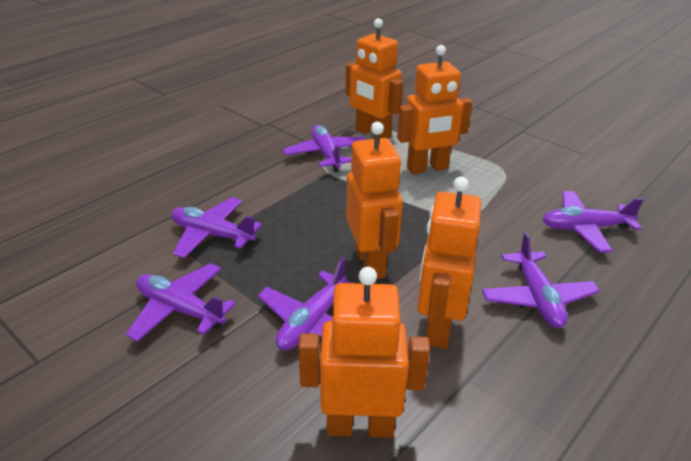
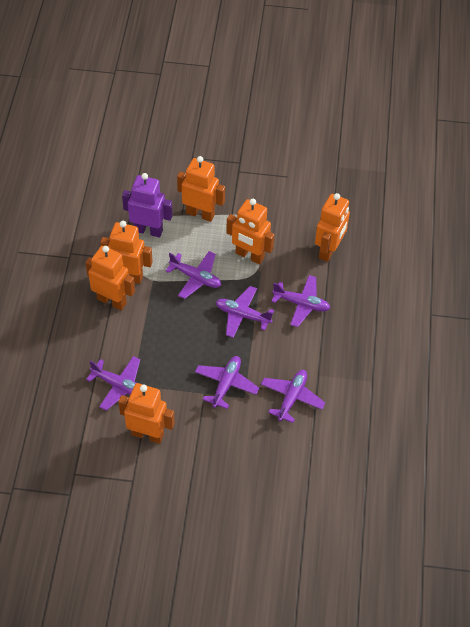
orange robot: [298,267,430,438] [346,18,403,139] [346,122,403,279] [397,45,472,174] [417,177,481,348] = 5 -> [85,246,135,310] [100,221,153,284] [118,383,175,444] [177,156,225,222] [226,199,275,264] [315,193,350,262] = 6
purple robot: none = 0 -> [122,173,173,237] = 1

